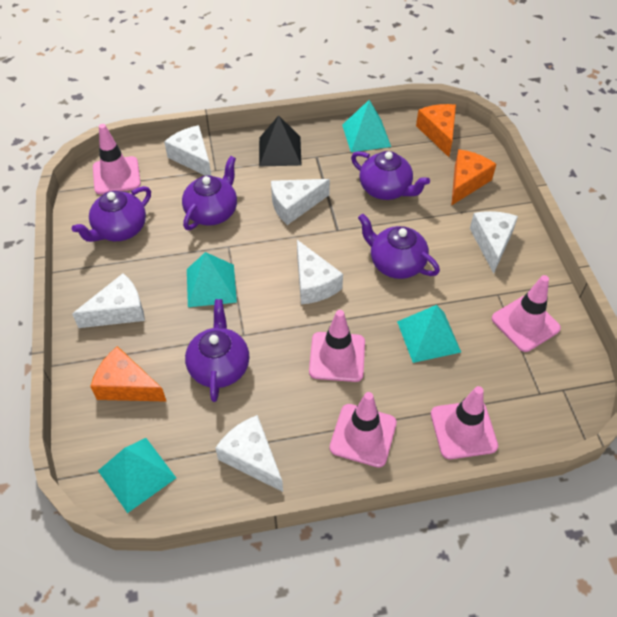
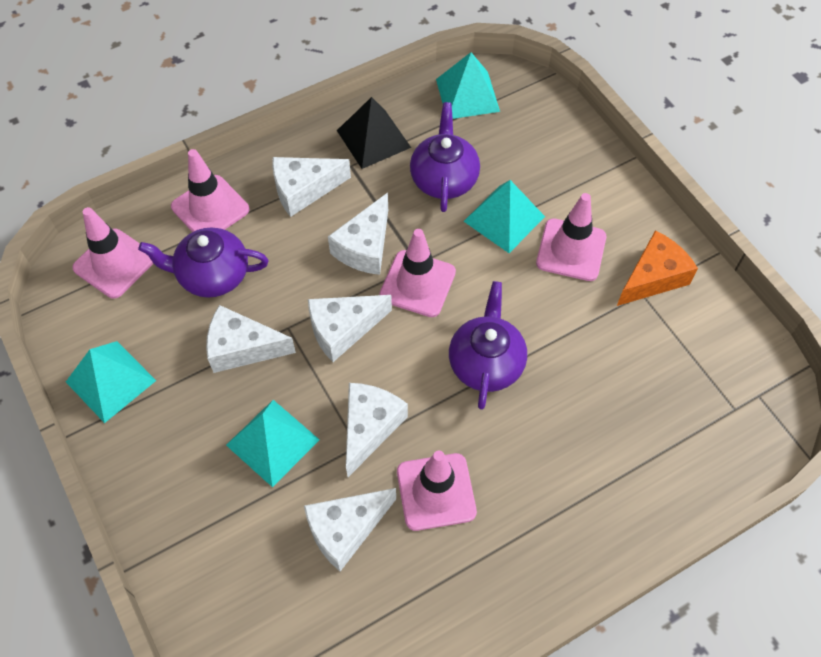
orange cheese: [90,346,167,402] [416,104,456,157] [451,149,496,206] = 3 -> [617,231,698,306] = 1
purple teapot: [72,186,151,242] [182,156,237,230] [185,299,250,402] [351,151,430,200] [358,214,440,279] = 5 -> [138,227,269,298] [410,102,480,212] [449,281,527,410] = 3

